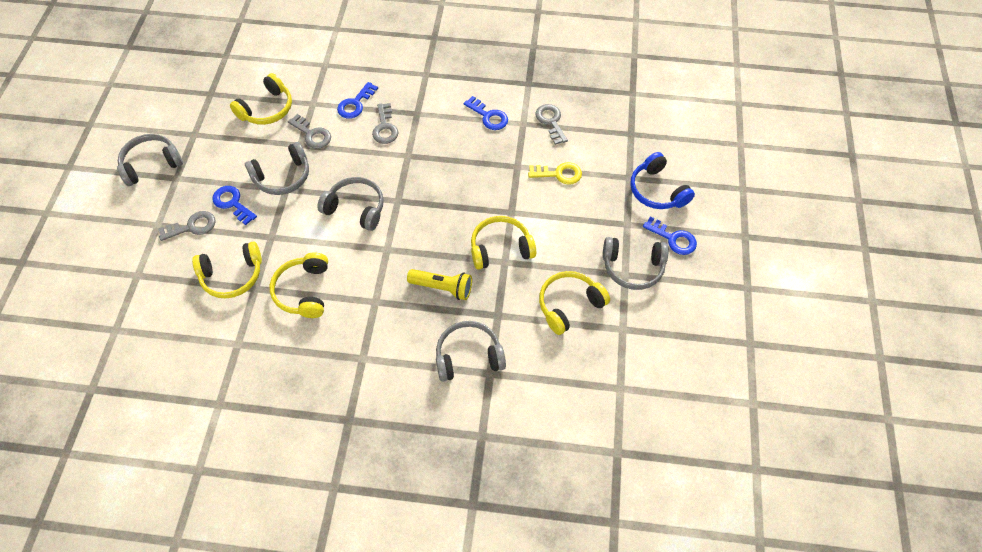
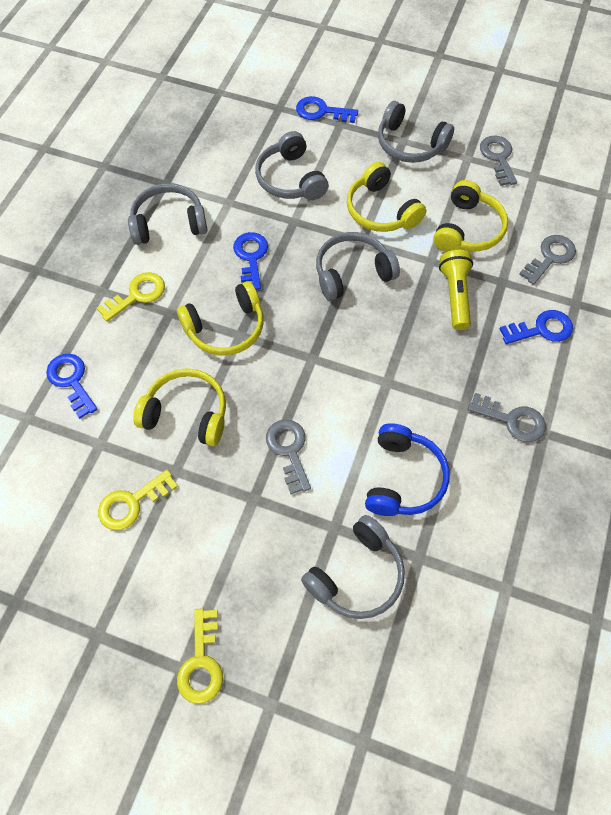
yellow headphones: [192,242,262,299] [230,73,292,125] [270,252,328,318] [471,216,536,270] [539,271,610,335] = 5 -> [133,368,226,446] [177,281,264,356] [347,162,426,232] [433,180,508,252] = 4
yellow key: [528,162,582,185] = 1 -> [97,272,165,322] [98,470,178,530] [177,608,223,704] = 3

